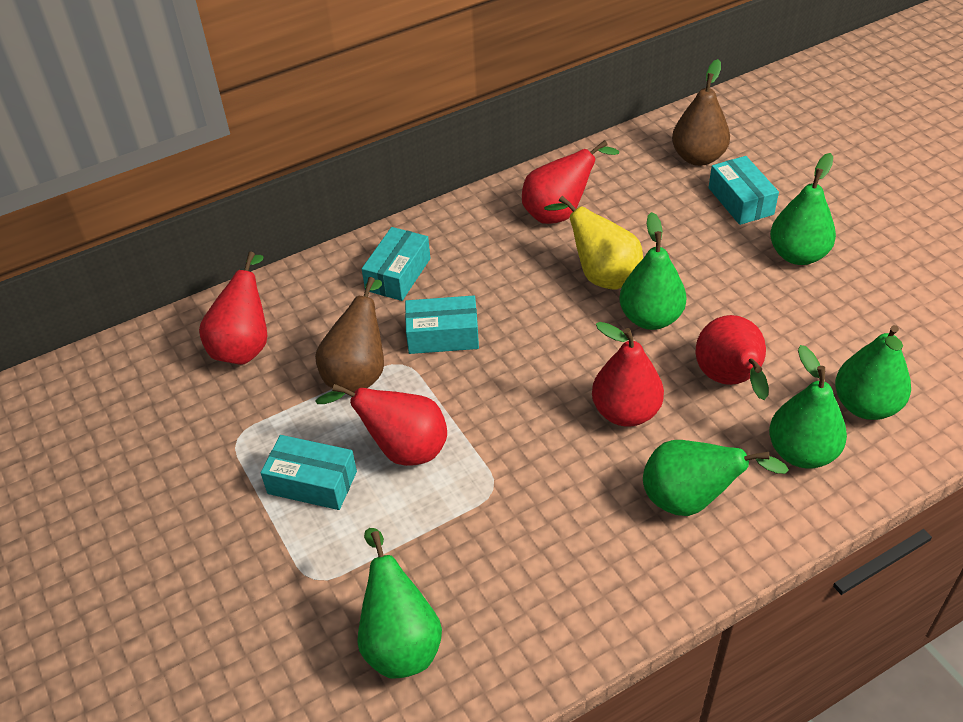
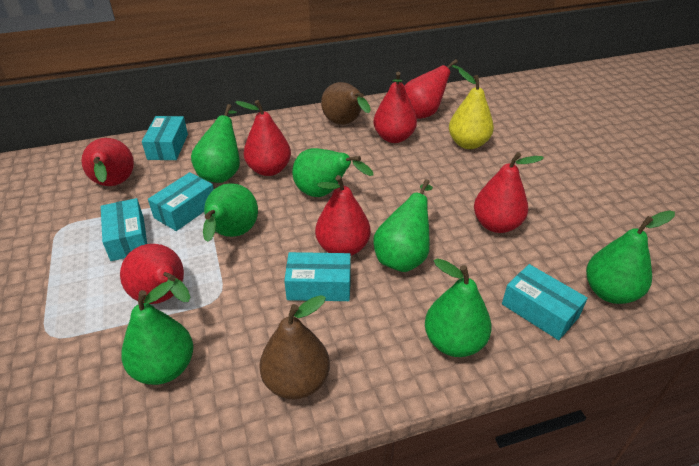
green pear: [357,528,442,679] [620,212,686,330] [643,440,789,516] [769,345,847,469] [770,153,836,265] [835,325,911,420] = 6 -> [121,280,193,385] [191,104,240,183] [203,183,258,242] [292,148,373,197] [373,179,433,272] [425,258,492,357] [586,210,675,304] = 7
red pear: [199,252,267,365] [316,384,447,466] [522,140,619,224] [592,322,664,427] [696,315,769,400] = 5 -> [81,138,134,186] [120,244,190,304] [235,100,291,176] [315,175,371,256] [373,72,417,143] [404,59,463,119] [474,152,544,233] = 7
turquoise box: [261,435,357,510] [362,227,430,301] [405,296,479,354] [708,156,779,225] = 4 -> [101,198,147,261] [142,116,188,160] [148,172,214,231] [284,252,351,301] [502,264,588,340] = 5

